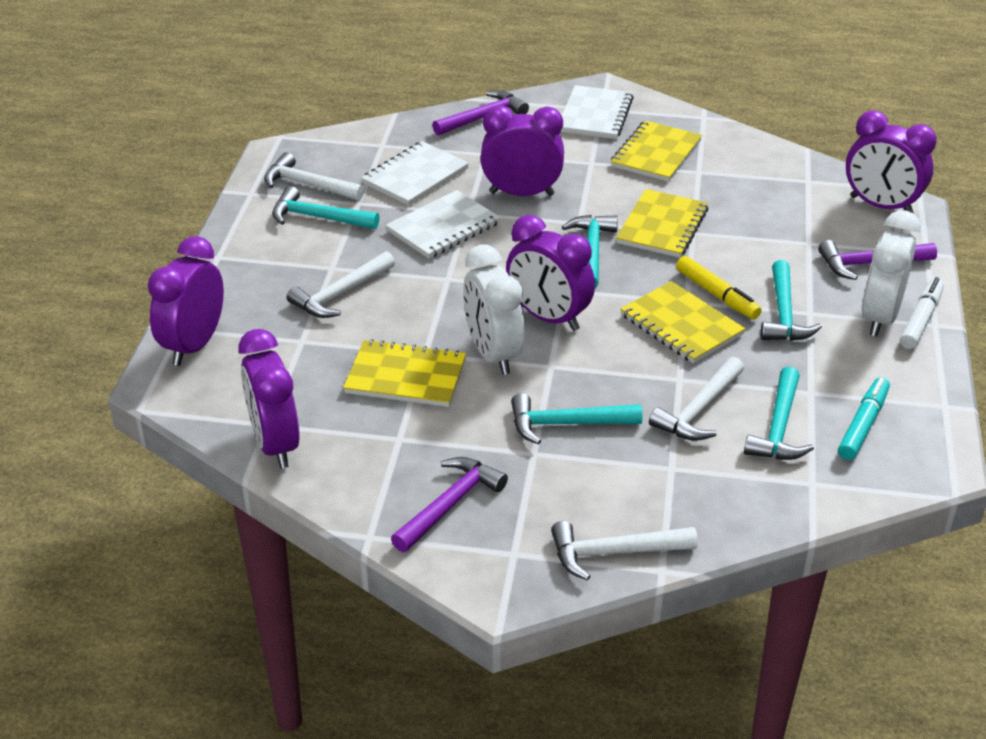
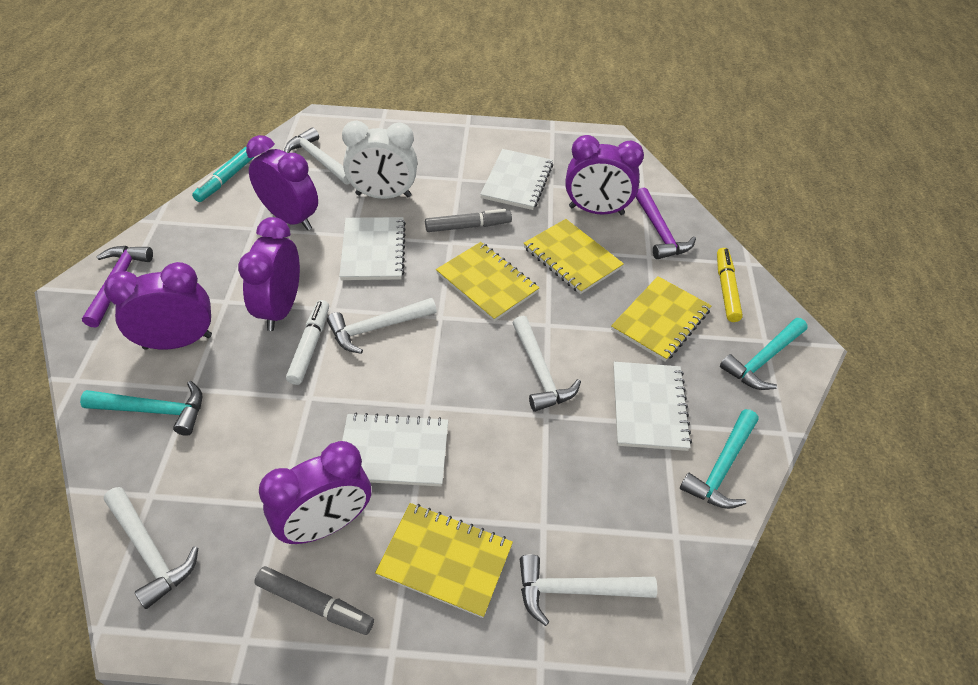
grey marker: none = 0 -> [254,566,374,635] [425,209,512,232] = 2
purple hammer: [391,457,508,552] [433,90,529,136] [818,240,937,280] = 3 -> [82,246,153,328] [636,187,696,259] = 2
turquoise hammer: [272,186,379,229] [511,393,642,445] [562,215,618,288] [744,366,814,460] [761,260,822,341] = 5 -> [80,381,202,436] [680,409,758,509] [720,318,808,390] = 3
white clock: [463,245,525,375] [862,210,921,337] = 2 -> [342,121,417,199] = 1
white hammer: [264,152,365,201] [287,251,395,318] [551,521,698,580] [649,357,744,441] = 4 -> [104,487,198,609] [284,127,350,184] [327,298,437,354] [513,316,581,412] [520,554,657,626] = 5
white notebook: [361,141,469,205] [386,190,501,259] [561,85,634,139] = 3 -> [339,217,406,280] [342,412,448,486] [480,149,553,210] [613,362,692,451] = 4

